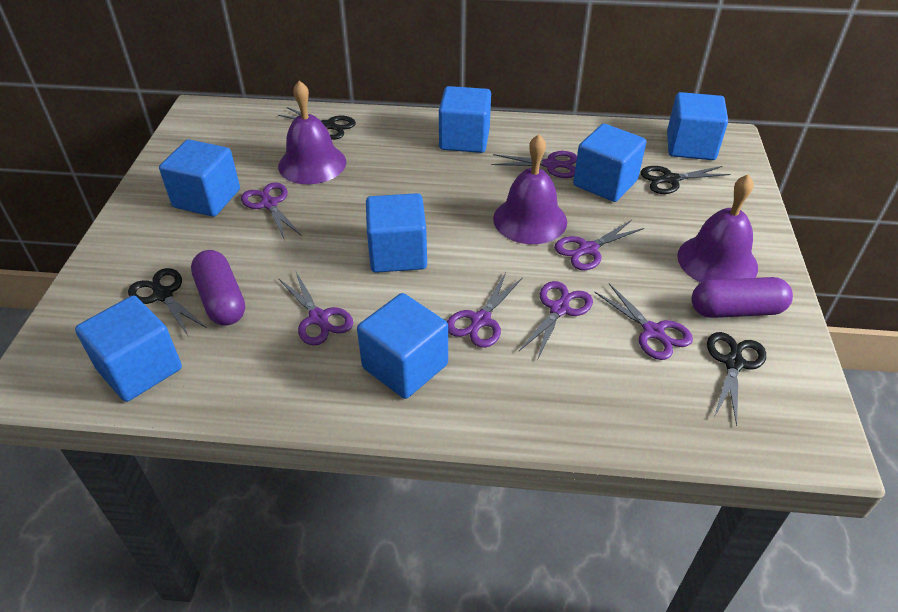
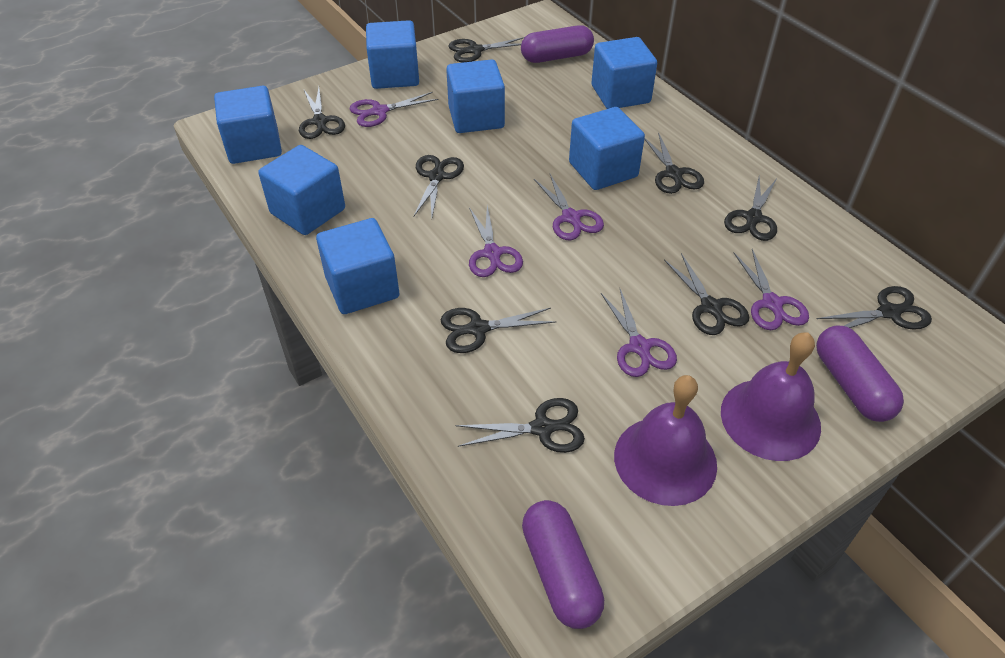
black scissors: [128,268,207,337] [278,107,356,140] [640,166,731,194] [707,332,766,426] = 4 -> [299,87,345,139] [413,155,464,217] [441,308,556,353] [448,37,525,63] [456,398,585,453] [645,132,704,194] [664,253,749,335] [724,176,777,241] [817,286,932,330] = 9
purple bell: [278,81,346,184] [493,134,567,244] [677,174,758,283] = 3 -> [614,375,717,506] [721,332,821,461] = 2
purple capsule: [191,250,245,326] [692,277,793,318] = 2 -> [521,25,594,63] [522,500,604,629] [816,326,904,422] = 3
purple scissors: [241,183,301,238] [278,270,353,346] [447,272,523,348] [492,151,577,178] [519,281,593,358] [554,220,644,270] [594,283,693,360] = 7 -> [350,92,438,127] [469,205,523,277] [534,174,604,240] [601,289,677,377] [733,249,809,330] = 5

